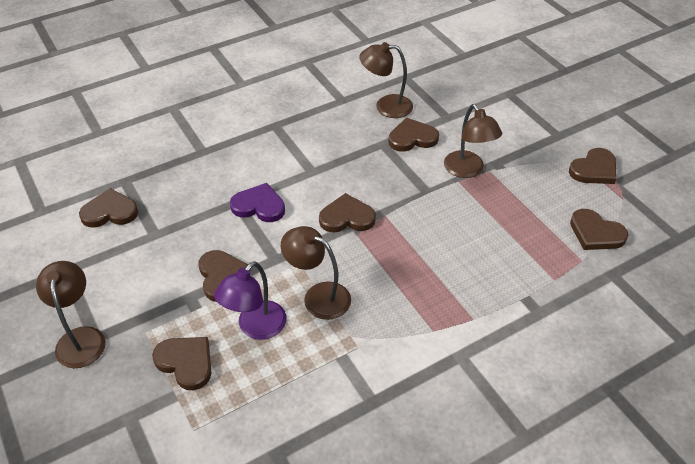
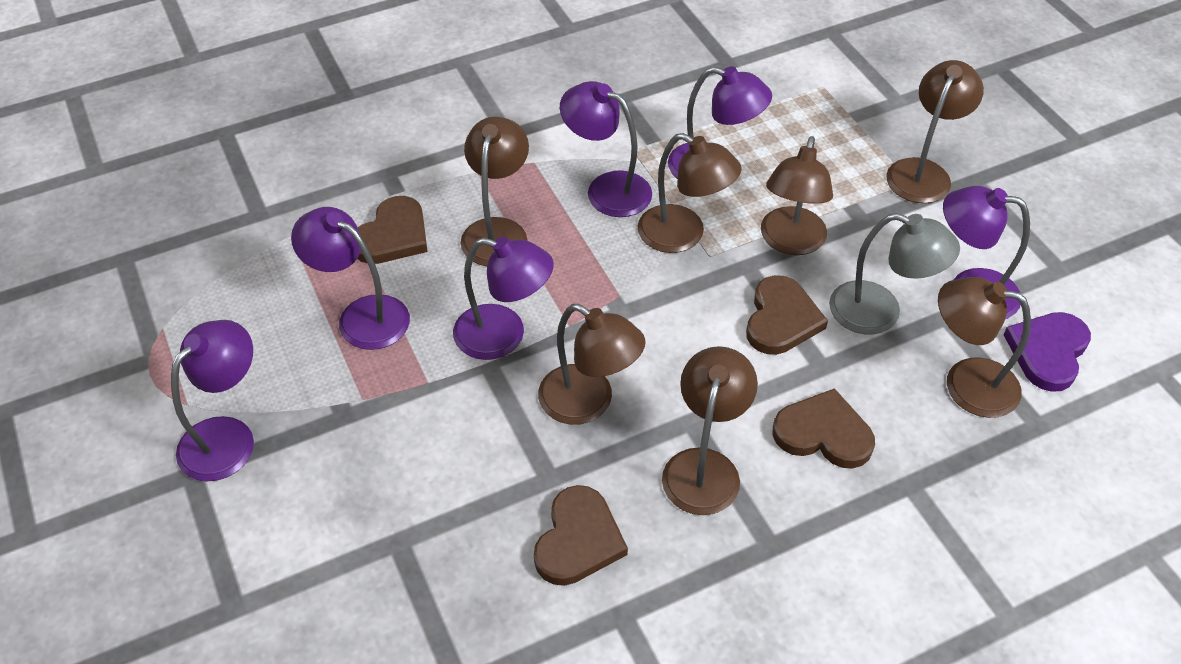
brown heart: [79,188,138,228] [152,337,211,390] [198,250,251,302] [319,193,376,233] [388,118,439,152] [569,148,617,184] [570,209,628,250] = 7 -> [357,196,428,264] [534,485,628,586] [746,275,828,355] [772,388,875,469] = 4
brown lamp: [36,261,106,368] [281,226,351,320] [359,42,413,118] [444,104,502,178] = 4 -> [461,117,529,266] [538,304,646,425] [638,133,742,253] [662,346,758,515] [761,136,833,255] [886,60,984,203] [938,277,1031,418] = 7
grey lamp: none = 0 -> [829,213,960,334] = 1
purple lamp: [214,261,287,340] = 1 -> [171,320,254,481] [291,207,410,350] [453,237,554,360] [560,81,652,217] [668,66,772,179] [943,186,1030,319] = 6

